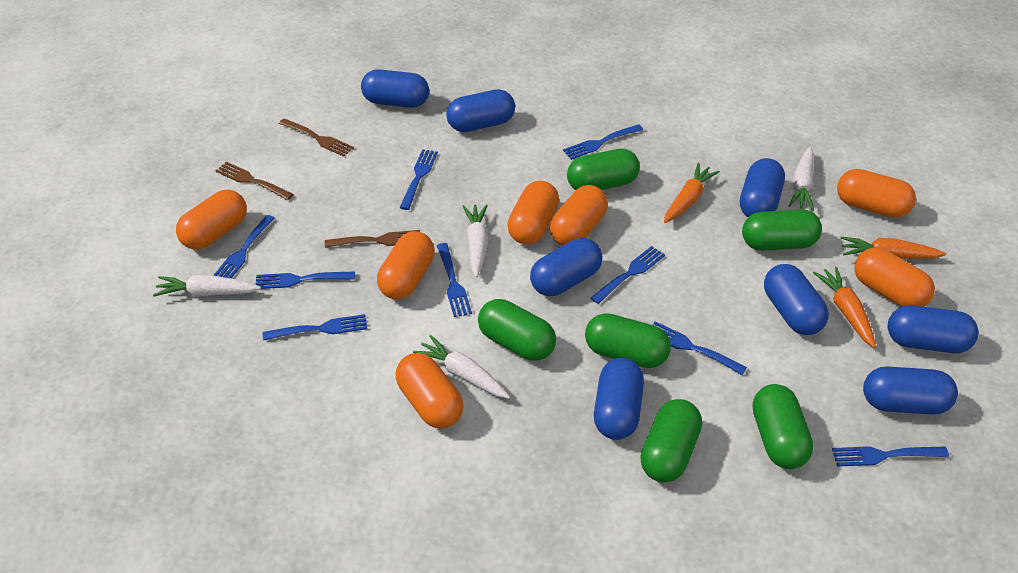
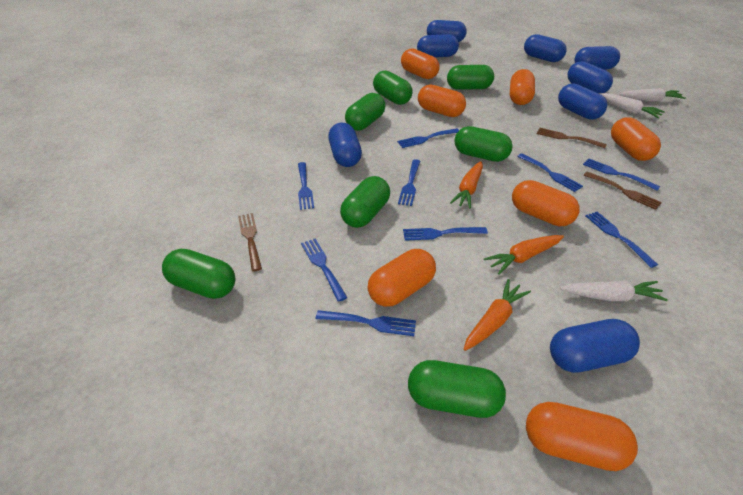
green capsule: [478,299,556,361] [567,148,640,190] [585,313,671,368] [640,399,702,483] [742,209,822,251] [753,384,814,469] = 6 -> [162,249,236,299] [340,176,390,228] [345,93,385,131] [373,70,413,105] [408,360,506,418] [447,65,494,90] [454,126,512,162] = 7
white carrot: [153,275,261,297] [413,335,510,399] [463,204,488,277] [788,147,814,211] = 4 -> [560,281,668,301] [599,93,665,119] [619,88,686,102] = 3

